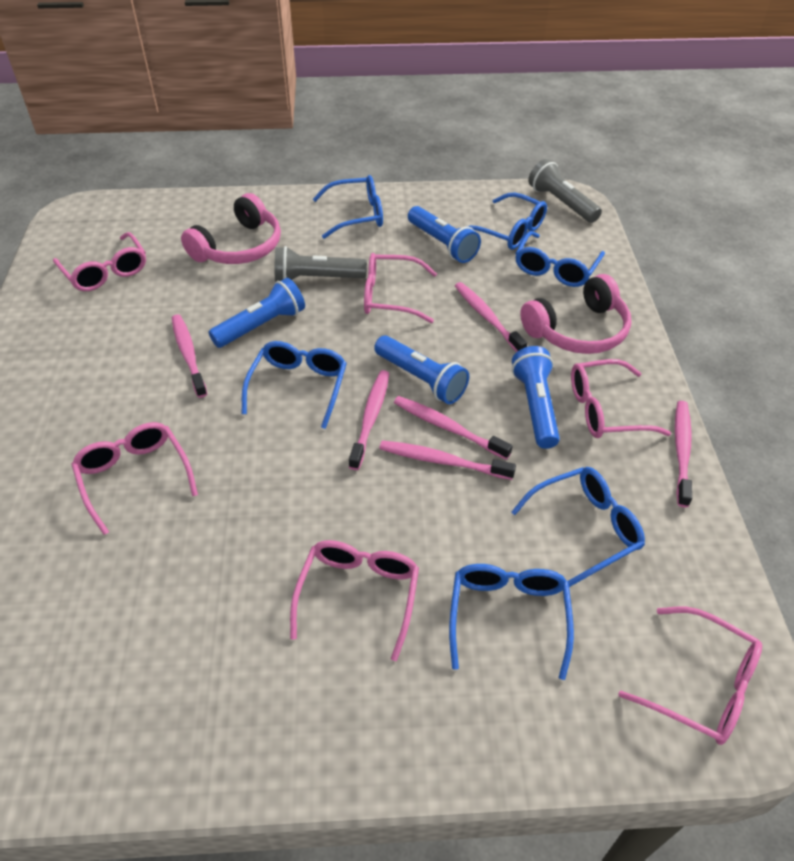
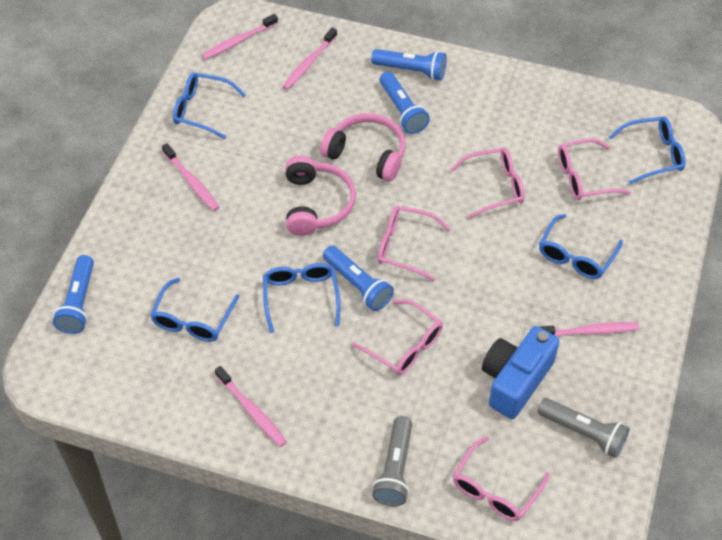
blue camera: none = 0 -> [482,326,560,419] = 1
blue glasses: [242,341,347,429] [313,175,383,239] [449,564,574,680] [466,192,547,250] [512,467,645,587] [515,231,605,287] = 6 -> [150,278,239,342] [173,72,246,139] [263,263,341,333] [539,214,623,279] [609,116,685,184] = 5
pink glasses: [53,232,146,291] [71,422,198,535] [290,540,419,661] [364,253,437,323] [571,359,671,438] [618,607,762,745] = 6 -> [351,300,443,375] [378,206,451,281] [450,148,525,218] [453,437,550,521] [558,138,631,200] = 5
pink toothbrush: [172,314,207,398] [349,370,389,470] [379,440,516,480] [394,396,513,460] [455,282,527,352] [675,401,692,507] = 6 -> [162,143,219,211] [201,14,278,60] [215,366,287,447] [282,27,337,90] [540,322,639,336] = 5

